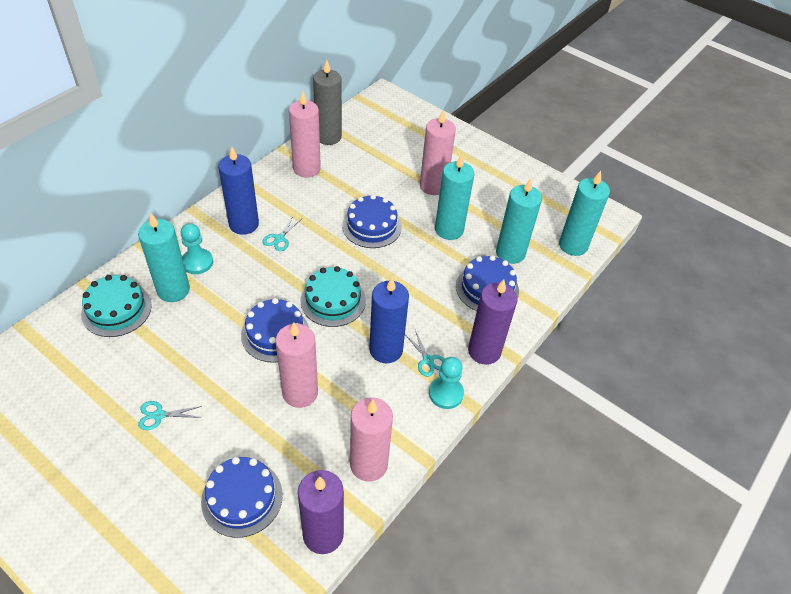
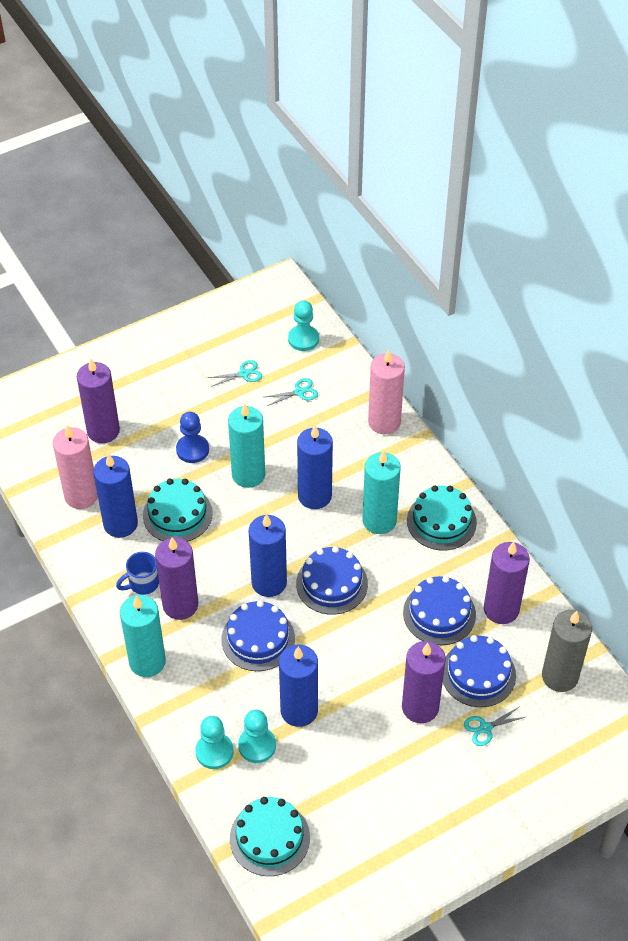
blue candle: [218,147,259,235] [369,278,409,363] = 2 -> [93,454,138,538] [249,514,287,597] [279,645,318,727] [297,425,333,509] = 4
blue mug: none = 0 -> [116,552,159,595] = 1
blue pawn: none = 0 -> [176,412,209,463] = 1
pink candle: [275,322,318,408] [289,91,321,178] [350,397,393,482] [420,109,456,195] = 4 -> [53,425,98,509] [368,349,405,435] = 2
purple candle: [298,470,344,554] [468,280,517,365] = 2 -> [77,359,120,443] [155,537,198,620] [402,641,446,723] [484,542,530,624] = 4
turquoise cake: [81,275,152,337] [300,266,366,327] = 2 -> [143,479,213,542] [230,797,310,876] [407,485,477,550] = 3
turquoise candle: [138,214,190,302] [435,154,474,240] [496,178,542,264] [559,171,610,256] = 4 -> [120,595,166,677] [228,403,265,488] [362,450,401,534] = 3
turquoise pawn: [180,223,213,274] [429,357,464,409] = 2 -> [196,716,233,769] [238,710,276,763] [288,300,319,351] = 3

